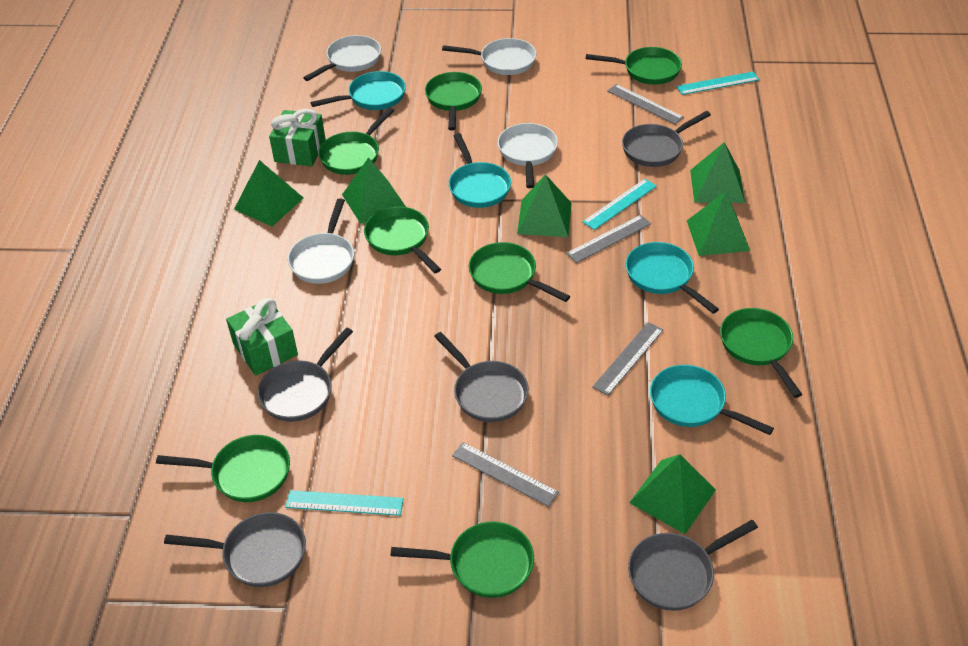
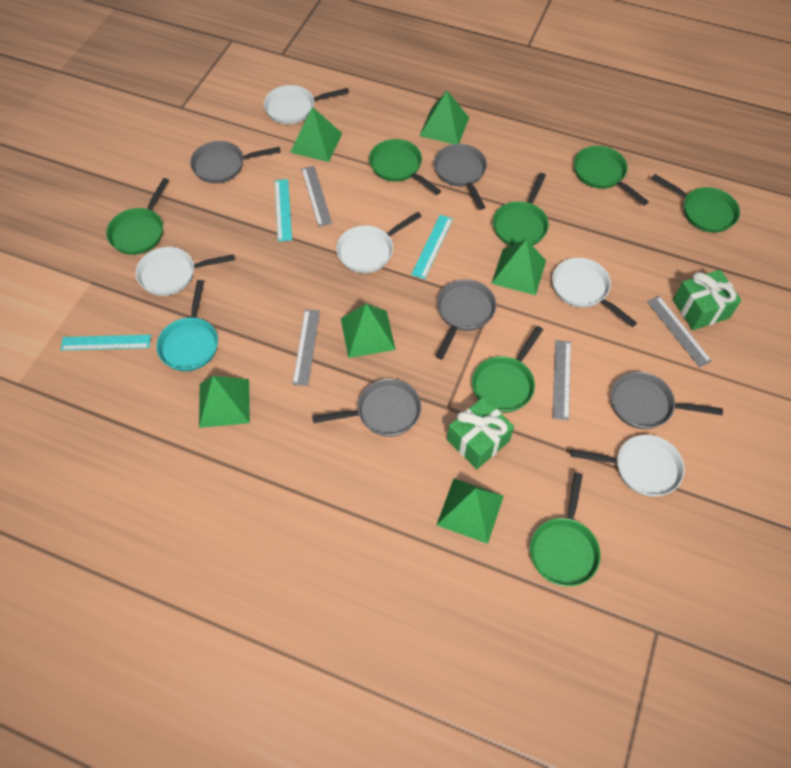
green pan: [156,435,290,502] [318,107,394,175] [364,207,441,273] [390,522,534,598] [425,72,482,131] [469,242,570,302] [586,47,682,85] [720,308,803,398] = 8 -> [106,178,169,255] [369,139,441,195] [472,326,543,413] [493,173,549,246] [530,472,601,587] [574,146,649,205] [652,174,740,233] = 7
turquoise pan: [311,71,406,110] [449,133,511,208] [626,242,719,314] [650,365,774,435] = 4 -> [156,280,218,371] = 1
white pan: [288,198,354,284] [303,35,381,81] [442,38,536,75] [498,123,558,188] = 4 -> [136,247,235,296] [264,85,349,124] [336,212,422,273] [552,258,637,327] [571,435,685,497] = 5

